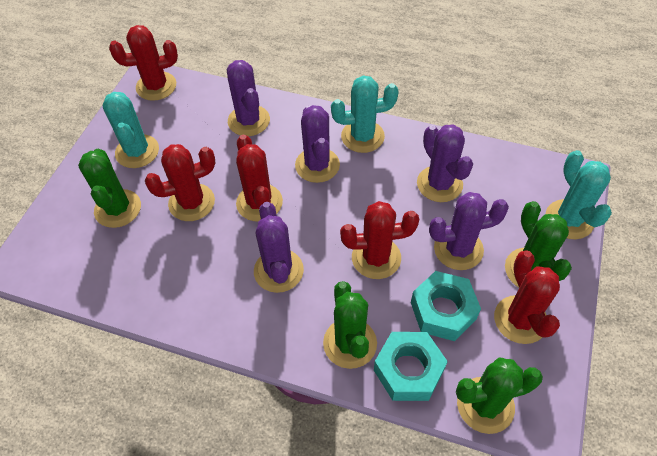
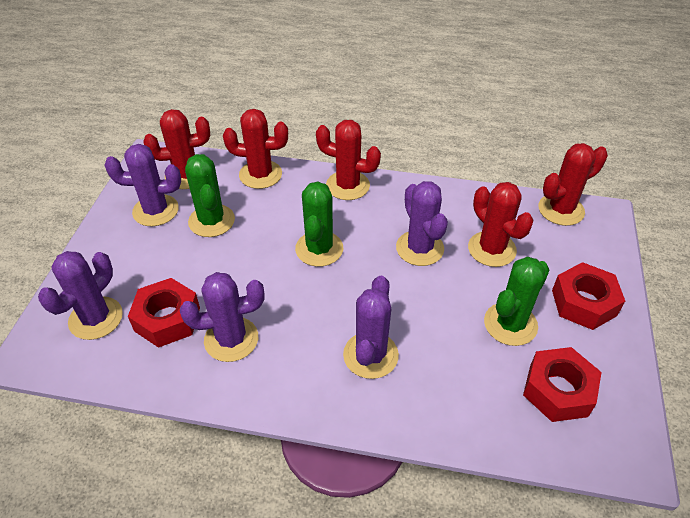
green cactus: [78,149,141,228] [323,281,377,369] [456,357,543,434] [505,201,572,287] = 4 -> [185,154,235,237] [295,182,343,267] [484,256,550,346] = 3
red nut: none = 0 -> [128,278,200,348] [523,347,601,422] [552,262,625,330] = 3
turquoise cactus: [103,92,159,168] [331,75,399,153] [546,150,612,239] = 3 -> none = 0
turquoise nut: [374,332,448,401] [411,271,481,341] = 2 -> none = 0

